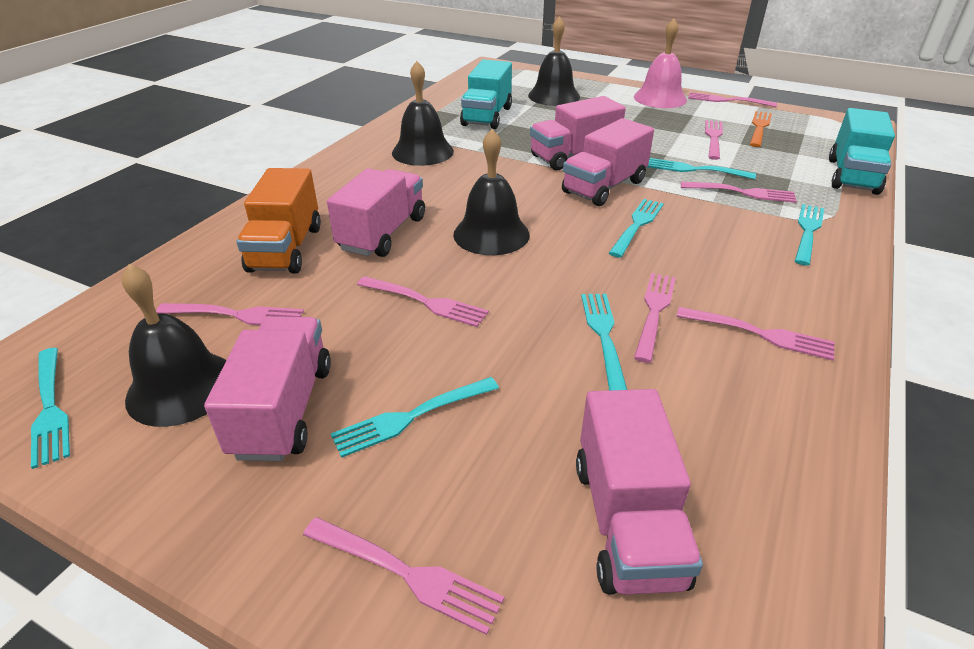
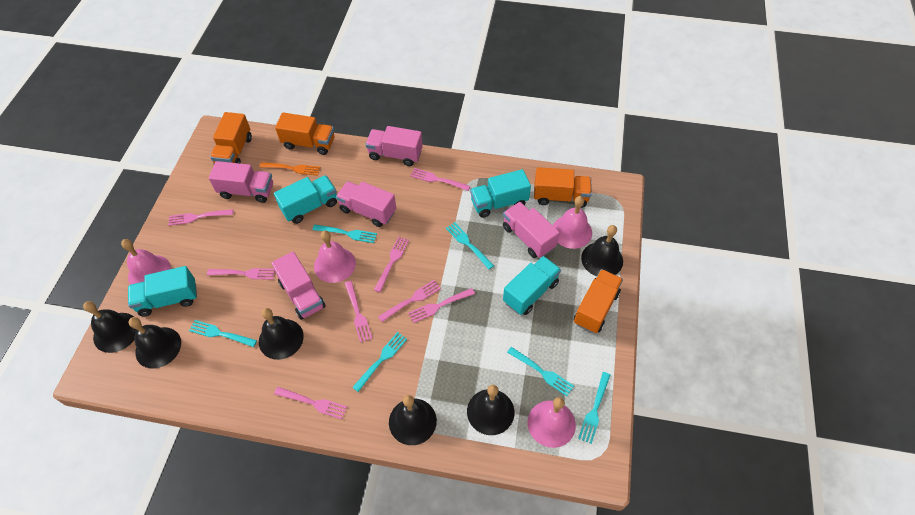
black bell: [122,264,226,427] [392,61,454,166] [453,129,530,255] [528,16,580,106] = 4 -> [83,301,137,353] [128,317,181,368] [259,308,304,360] [389,395,437,445] [467,385,514,435] [581,225,623,276] = 6
orange truck: [236,168,321,273] = 1 -> [210,112,252,164] [275,112,334,155] [534,167,592,208] [574,269,623,333] = 4
pink bell: [634,19,687,108] = 1 -> [121,239,171,285] [314,231,356,283] [528,397,576,448] [553,196,592,249] = 4
turquoise truck: [460,60,512,129] [829,108,895,195] = 2 -> [128,266,197,316] [274,175,337,224] [470,169,531,218] [503,256,561,315] = 4

